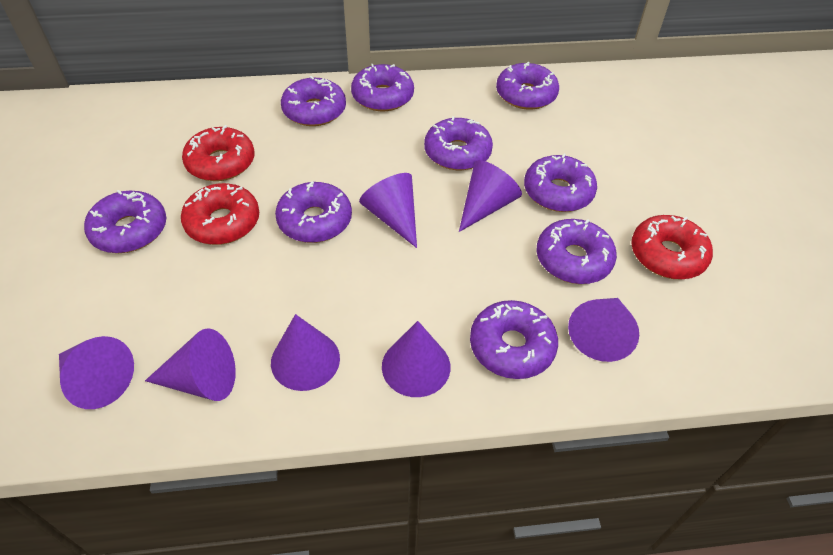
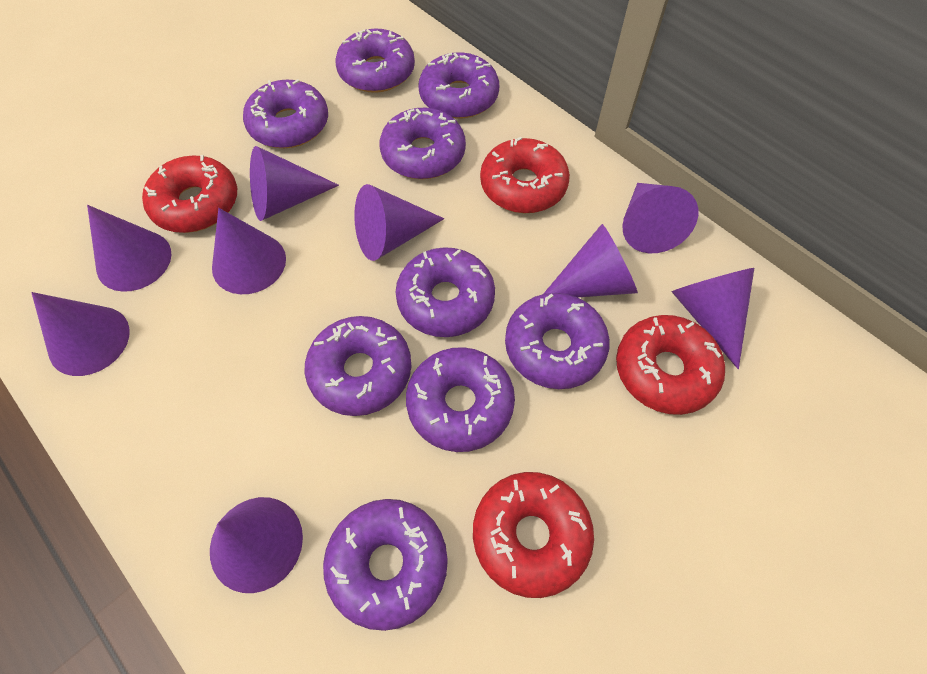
purple cone: [59,336,134,409] [145,328,236,401] [271,314,340,391] [359,173,417,248] [382,321,451,397] [459,160,522,232] [568,298,639,362] = 7 -> [31,292,130,376] [87,205,171,292] [210,497,303,593] [212,208,286,294] [250,146,339,221] [354,184,444,261] [544,224,638,297] [622,183,698,253] [672,268,754,369] = 9
red donut: [181,183,259,245] [182,125,255,181] [631,215,713,279] = 3 -> [142,155,237,233] [473,472,594,598] [480,136,570,213] [616,315,725,415] = 4

